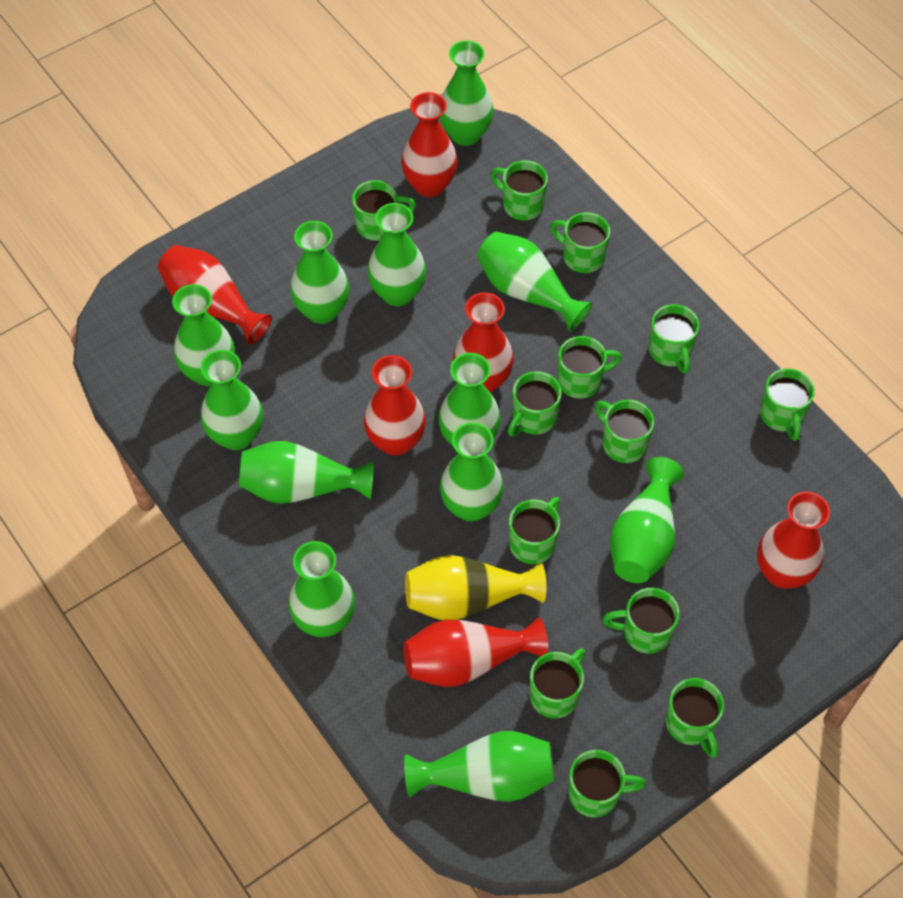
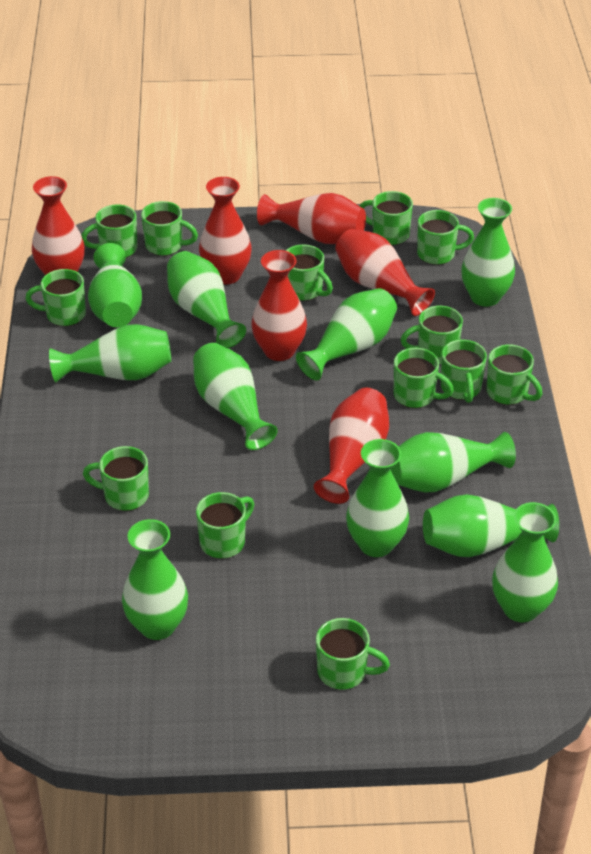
green vase: [172,284,235,386] [200,350,263,450] [239,441,374,504] [288,541,355,637] [290,221,349,324] [367,203,426,306] [404,731,554,802] [438,353,501,446] [440,40,494,146] [440,422,504,521] [477,231,592,332] [609,457,684,583] = 12 -> [49,324,171,382] [88,243,142,327] [122,519,188,640] [167,251,246,348] [193,343,278,450] [296,288,397,381] [346,439,409,557] [390,432,516,493] [423,494,559,557] [461,198,515,307] [492,502,558,622] = 11
yellow vase: [405,555,546,620] = 1 -> none = 0

